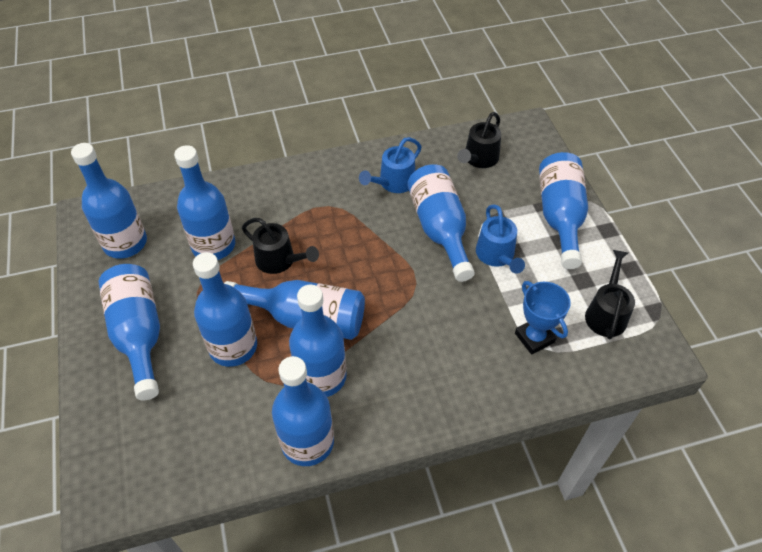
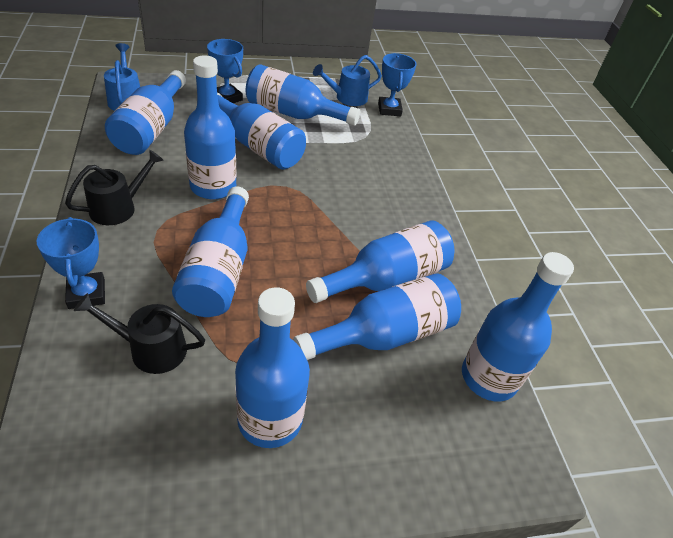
black watering can: [242,218,319,274] [457,112,501,168] [585,250,635,339] = 3 -> [65,150,164,225] [74,293,205,374] = 2
blue trophy: [515,281,571,355] = 1 -> [37,217,105,309] [207,39,243,103] [378,53,417,116] = 3

